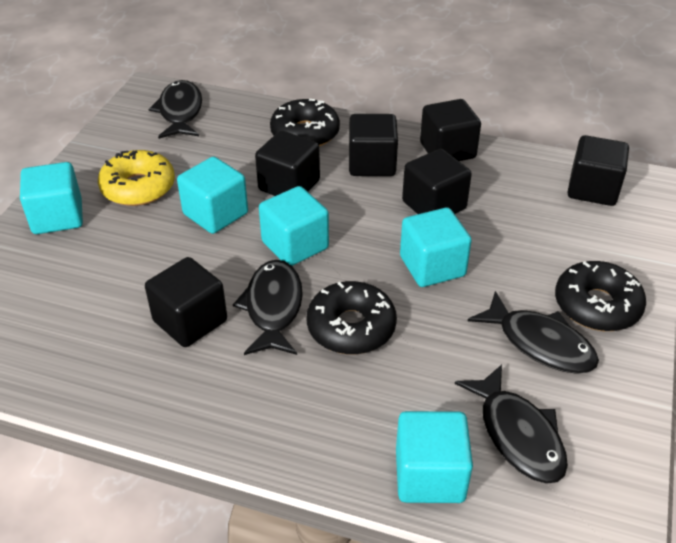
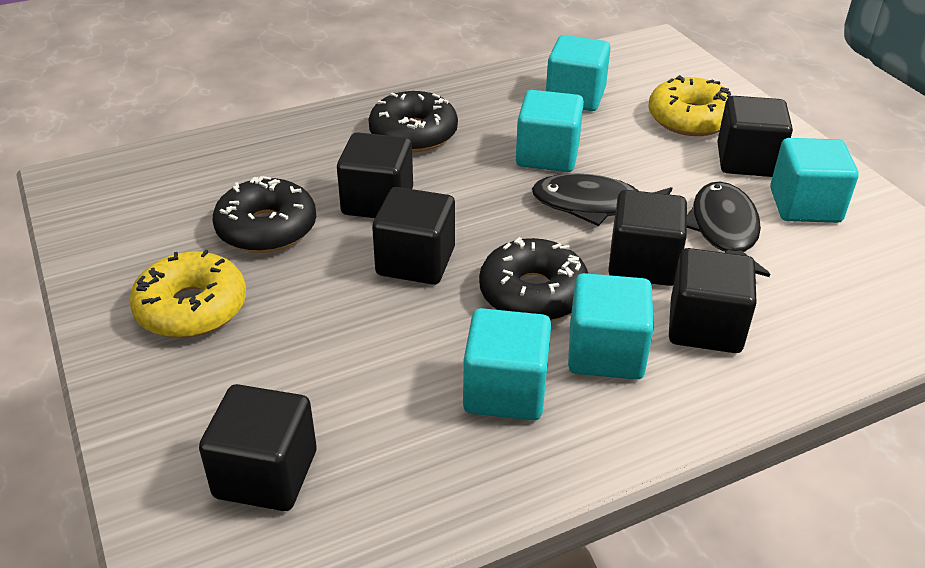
black fish: [148,80,202,139] [233,260,303,355] [455,365,568,484] [468,291,599,374] = 4 -> [532,173,672,226] [687,182,770,277] = 2
yellow donut: [98,150,175,206] = 1 -> [130,250,246,338] [648,75,733,136] = 2

